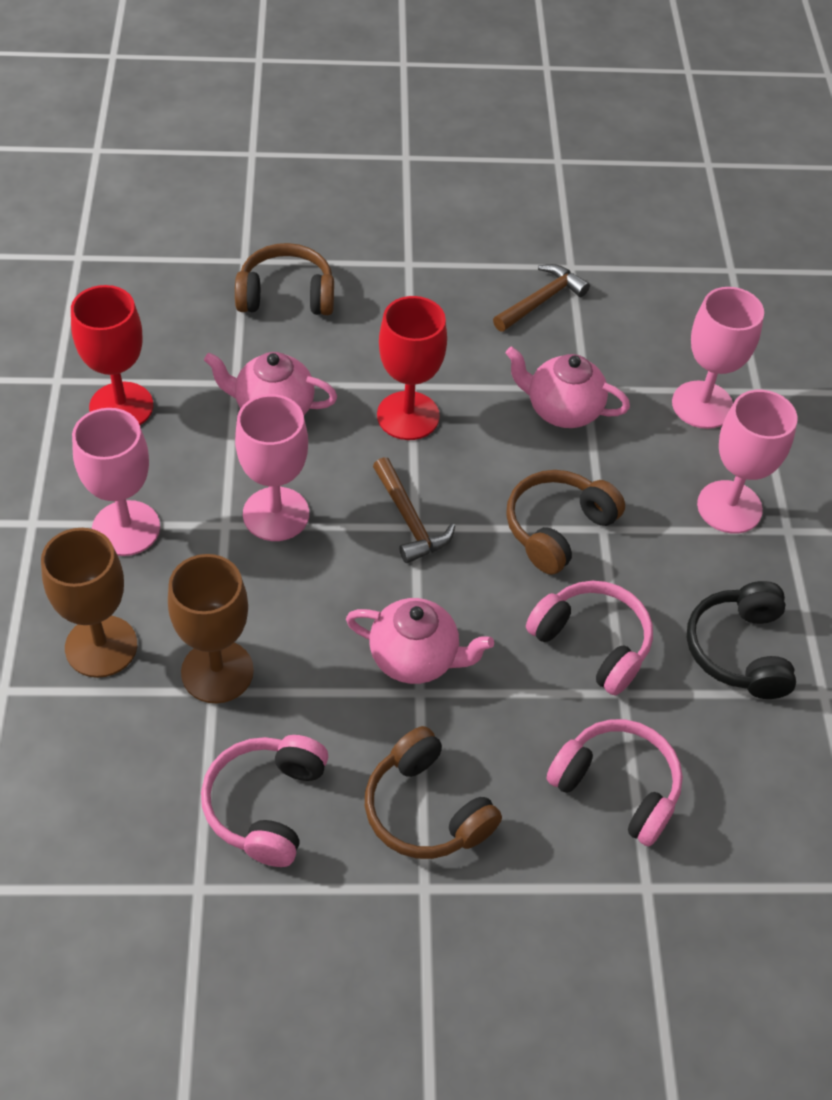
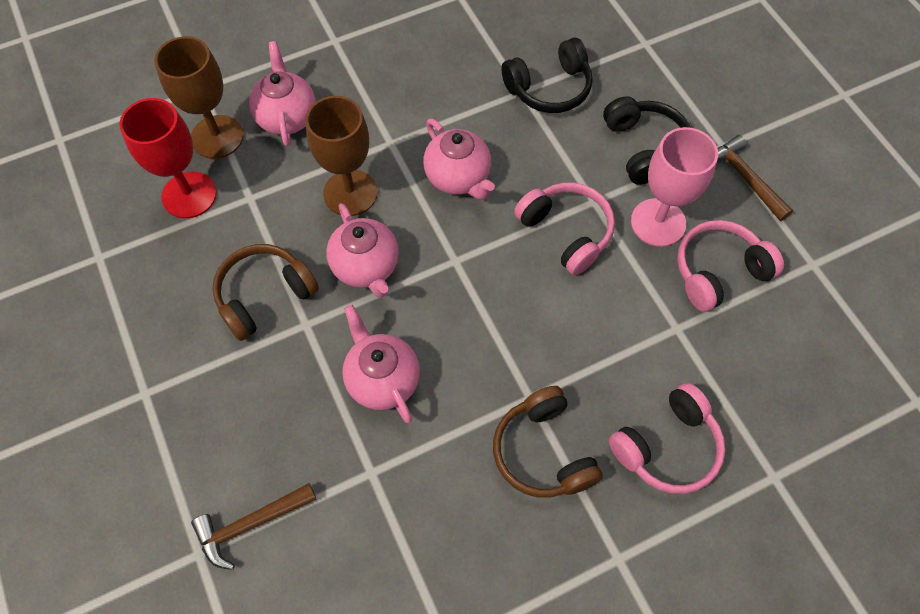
black headphones: [687,581,796,699] = 1 -> [502,37,593,113] [603,96,691,185] = 2
brown headphones: [235,243,334,315] [365,726,502,859] [506,470,625,575] = 3 -> [212,244,319,341] [493,386,603,498] = 2
pink goblet: [72,408,160,556] [235,394,309,541] [672,287,764,429] [697,390,797,534] = 4 -> [631,127,718,247] = 1
pink teapot: [204,352,337,415] [346,598,494,684] [505,347,630,428] = 3 -> [249,41,316,147] [326,203,399,298] [342,304,420,423] [423,119,495,200] = 4
red goblet: [71,285,153,425] [377,296,447,440] = 2 -> [119,98,217,218] = 1

